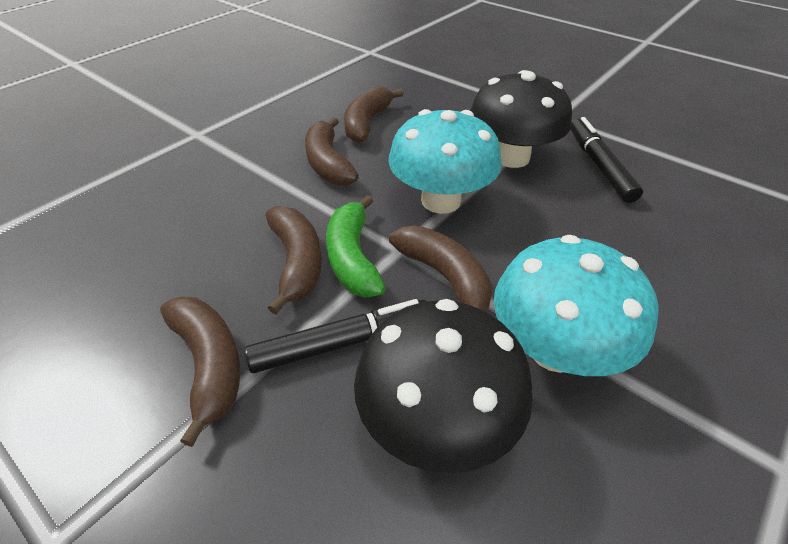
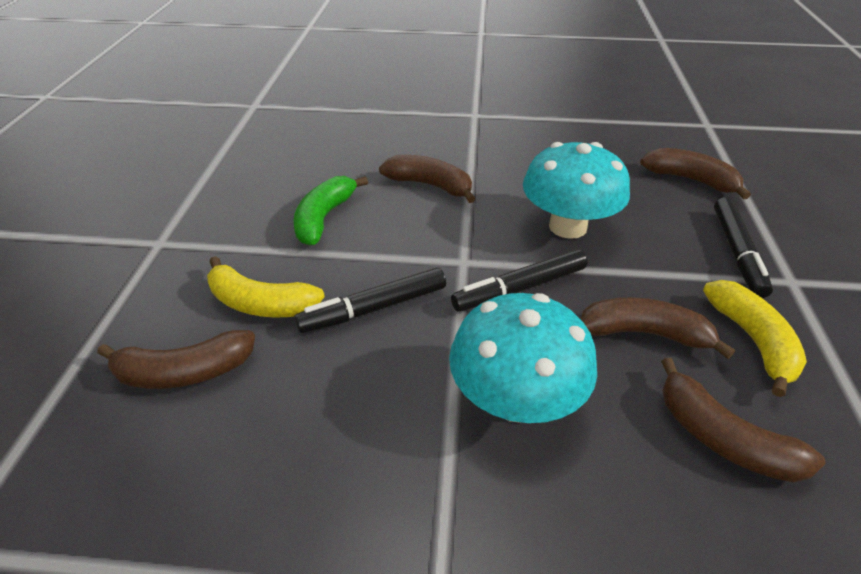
black marker: [244,299,427,373] [570,117,643,203] = 2 -> [294,267,446,333] [451,249,588,312] [714,197,773,298] = 3
black mushroom: [354,299,533,473] [470,70,572,168] = 2 -> none = 0
yellow banana: none = 0 -> [207,256,325,318] [703,280,807,397] = 2

